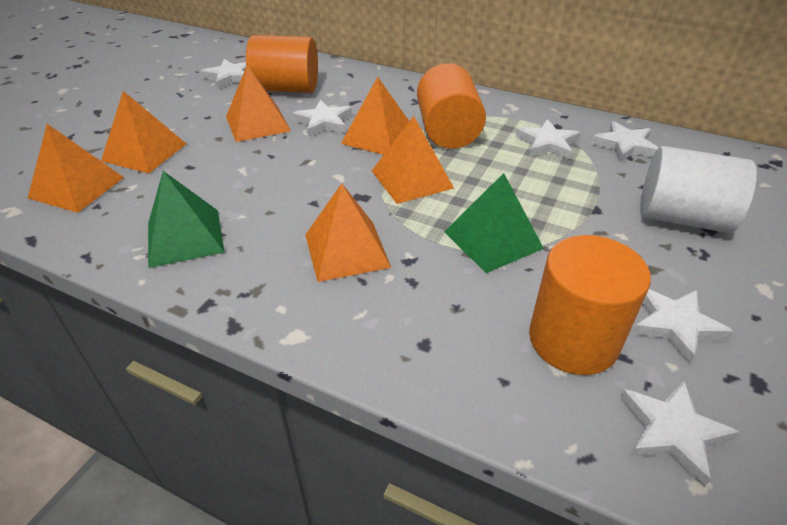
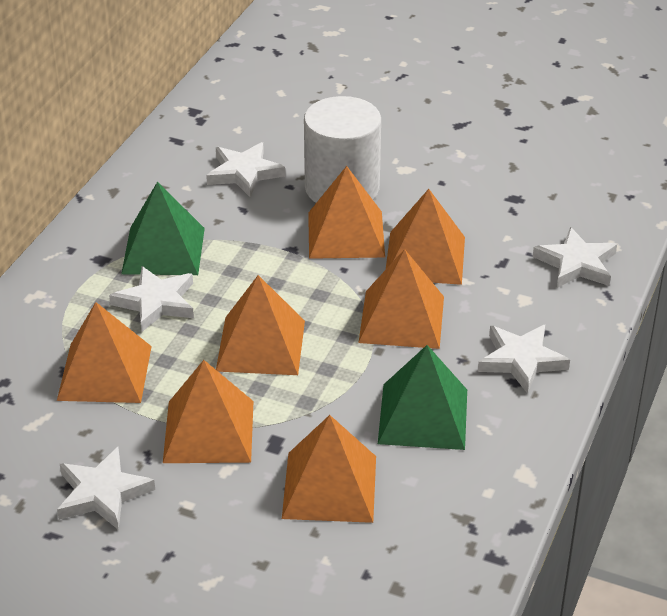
orange cylinder: [246,35,318,93] [417,63,486,149] [529,235,651,375] = 3 -> none = 0
orange pyramid: [28,124,124,213] [101,91,186,173] [226,65,291,142] [305,184,391,282] [341,77,409,155] [372,116,454,204] = 6 -> [57,302,152,403] [163,360,254,463] [216,275,305,375] [282,415,376,523] [308,166,385,259] [358,249,444,349] [386,189,465,285] = 7
white star: [201,59,246,89] [293,100,352,137] [515,119,581,160] [591,121,659,162] [620,381,739,487] [632,289,733,364] = 6 -> [57,447,155,530] [109,266,194,332] [206,142,285,197] [478,325,570,394] [533,227,617,288] = 5

